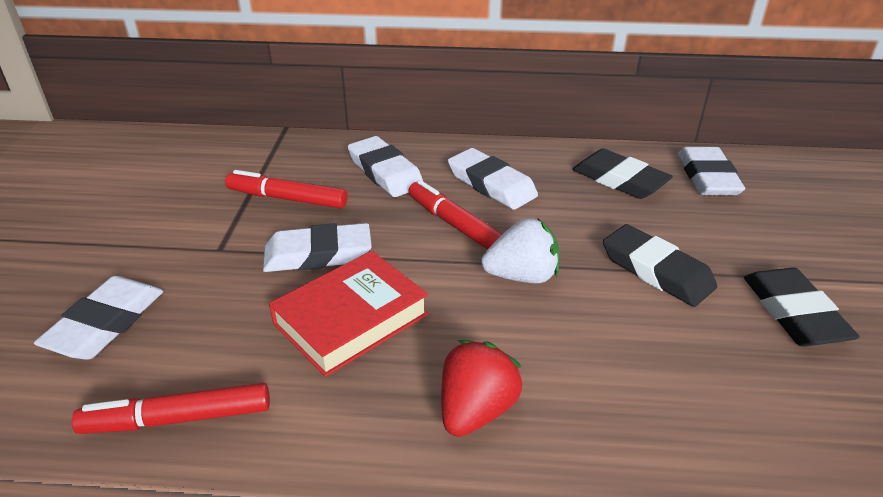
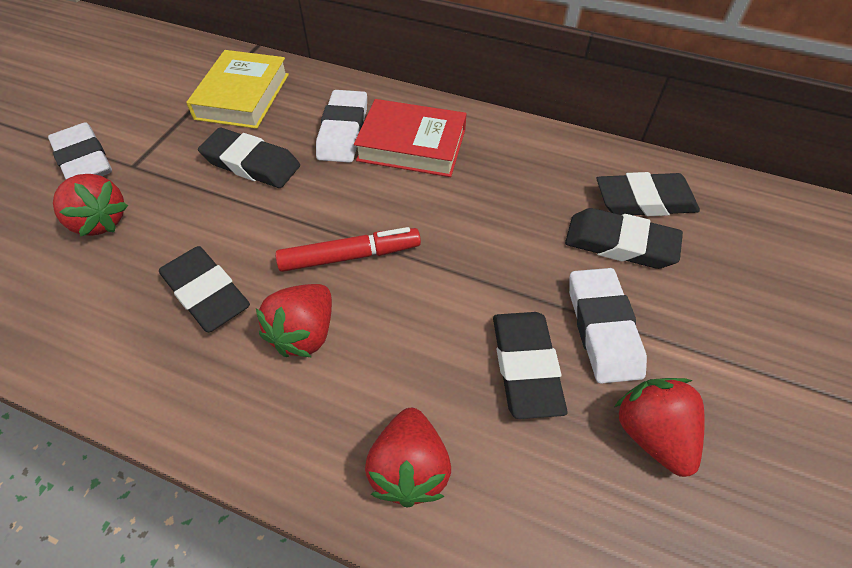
black eraser: [572,149,673,199] [603,224,717,307] [744,268,860,347] = 3 -> [159,246,250,332] [198,128,300,188] [493,312,568,419] [565,208,683,269] [596,172,700,216] = 5
red marker: [72,383,270,434] [225,170,347,208] [408,180,503,250] = 3 -> [275,227,421,272] = 1
red strawberry: [441,340,523,437] = 1 -> [53,174,128,237] [256,284,332,357] [365,408,451,508] [614,378,705,477] = 4
white eraser: [34,276,163,360] [263,223,372,272] [348,136,423,197] [448,148,538,210] [678,147,745,195] = 5 -> [48,122,112,179] [316,90,367,163] [569,268,647,384] = 3
white strawberry: [481,218,560,283] = 1 -> none = 0
yellow book: none = 0 -> [186,50,289,129] = 1

